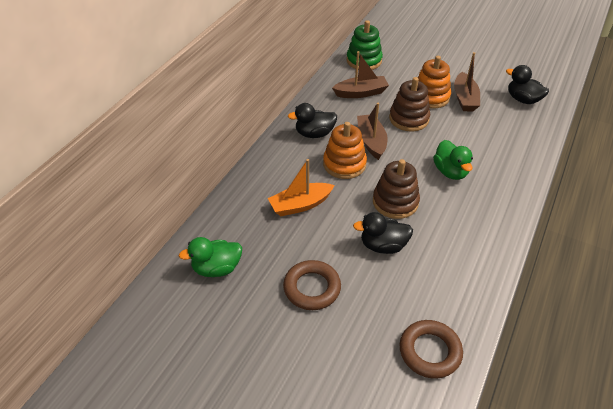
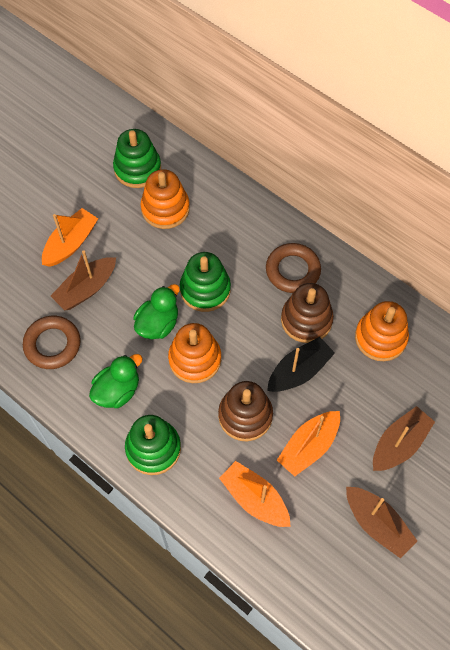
black boat: none = 0 -> [267,337,335,392] = 1
black duck: [288,103,337,138] [353,212,413,254] [506,65,549,104] = 3 -> none = 0
green stacking toy: [346,20,383,70] = 1 -> [113,129,161,188] [125,415,181,475] [180,252,231,312] = 3
orange boat: [268,159,335,216] = 1 -> [42,208,98,267] [219,461,291,527] [277,411,340,476] = 3
orange stacking toy: [323,122,367,179] [417,56,451,109] = 2 -> [141,169,190,229] [168,323,221,383] [355,301,409,361] = 3

